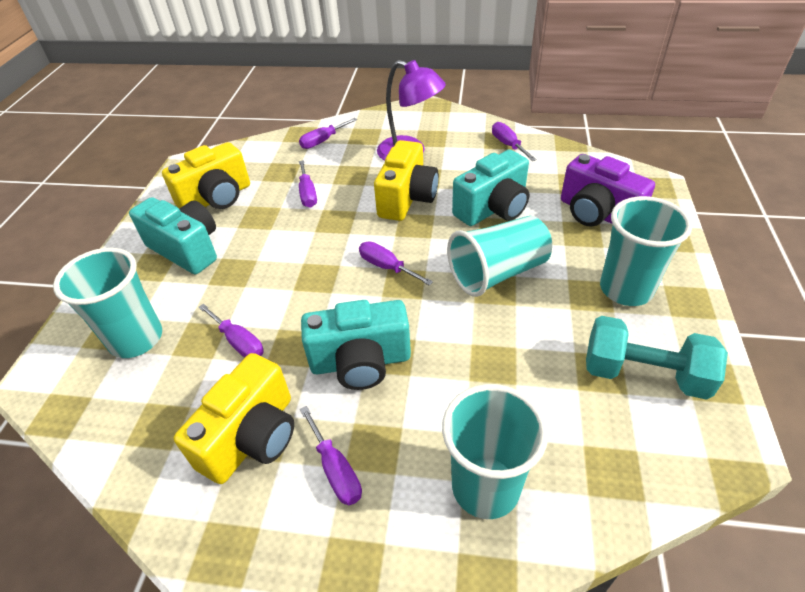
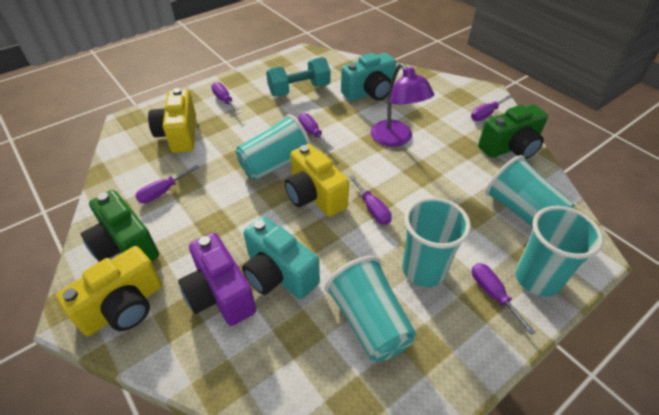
green camera: none = 0 -> [81,190,159,262] [478,104,548,159] = 2
turquoise camera: [129,197,217,274] [301,300,411,390] [452,150,529,226] = 3 -> [242,216,320,299] [341,53,396,101] = 2
turquoise cup: [53,248,162,358] [442,384,548,519] [447,216,552,297] [600,196,692,306] = 4 -> [236,114,311,180] [325,256,416,362] [402,197,471,287] [485,155,575,227] [515,206,604,297] = 5

